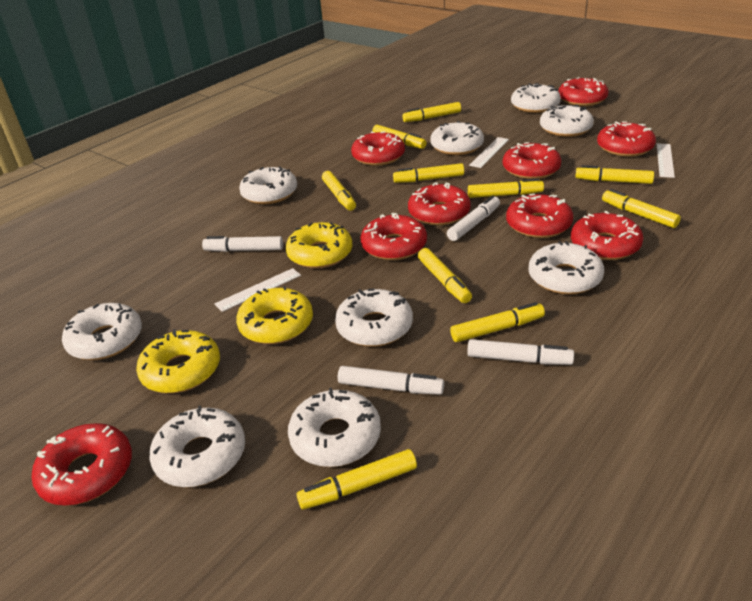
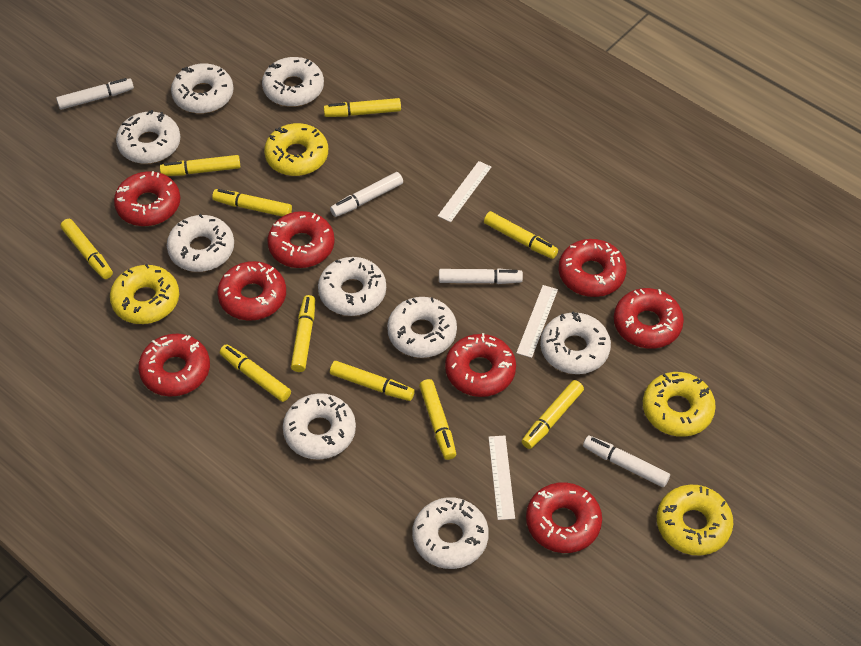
red donut: [32,423,132,506] [351,131,405,166] [361,213,427,260] [408,182,471,225] [503,142,561,179] [506,194,573,238] [559,77,608,106] [571,211,643,260] [597,121,656,157] = 9 -> [114,171,180,226] [138,334,210,397] [217,261,286,321] [267,211,335,268] [445,333,516,397] [526,482,602,553] [559,239,627,297] [614,288,684,349] = 8
yellow donut: [136,329,220,393] [236,286,313,344] [286,222,352,269] = 3 -> [110,264,179,324] [264,123,328,176] [643,372,716,437] [657,485,733,556] = 4

